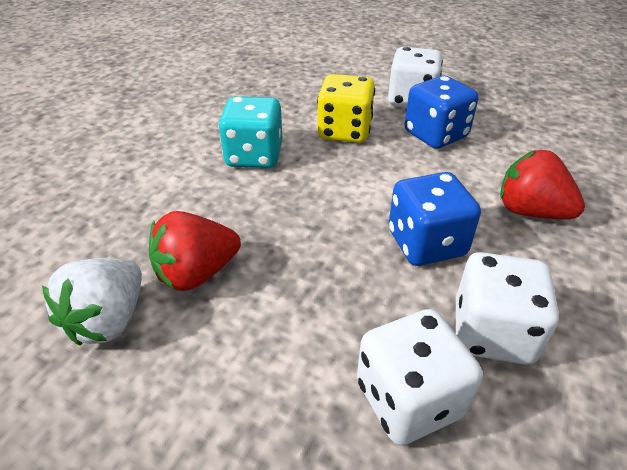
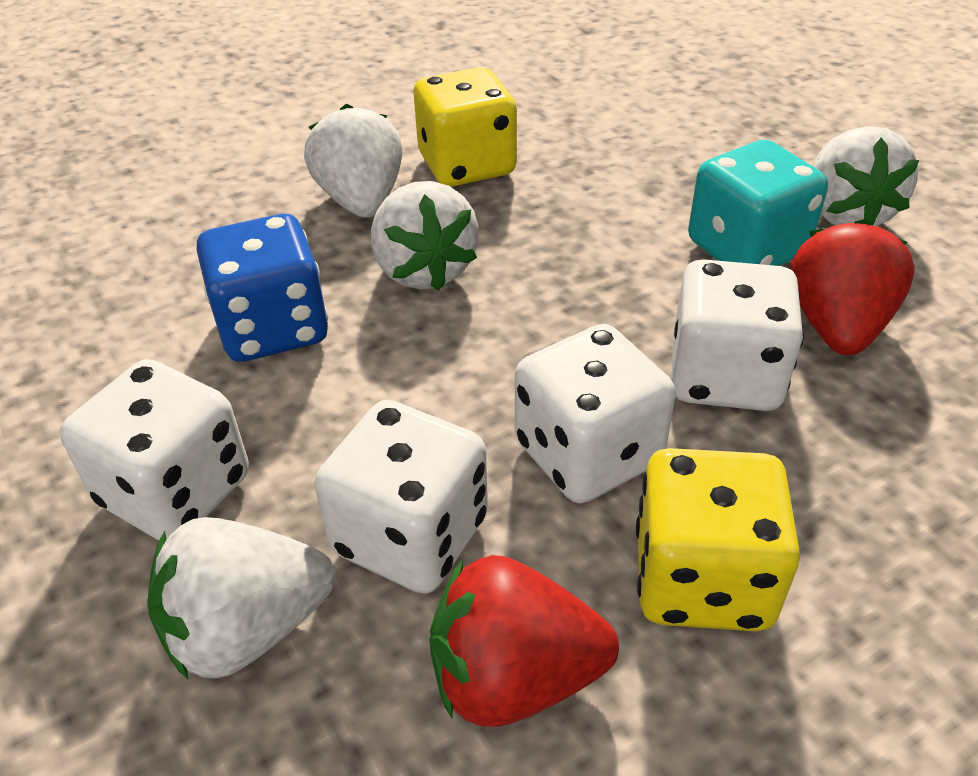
blue dice: [389,172,481,266] [405,76,478,149] = 2 -> [196,214,328,362] = 1
white dice: [357,309,482,446] [388,47,443,108] [456,252,559,365] = 3 -> [60,359,249,541] [315,400,488,594] [515,324,676,503] [671,259,804,411] = 4
white strawberry: [42,258,142,346] = 1 -> [147,517,335,679] [304,104,403,217] [371,181,478,291] [813,126,919,226] = 4
yellow dice: [317,74,375,143] = 1 -> [414,67,517,187] [636,448,800,632] = 2

